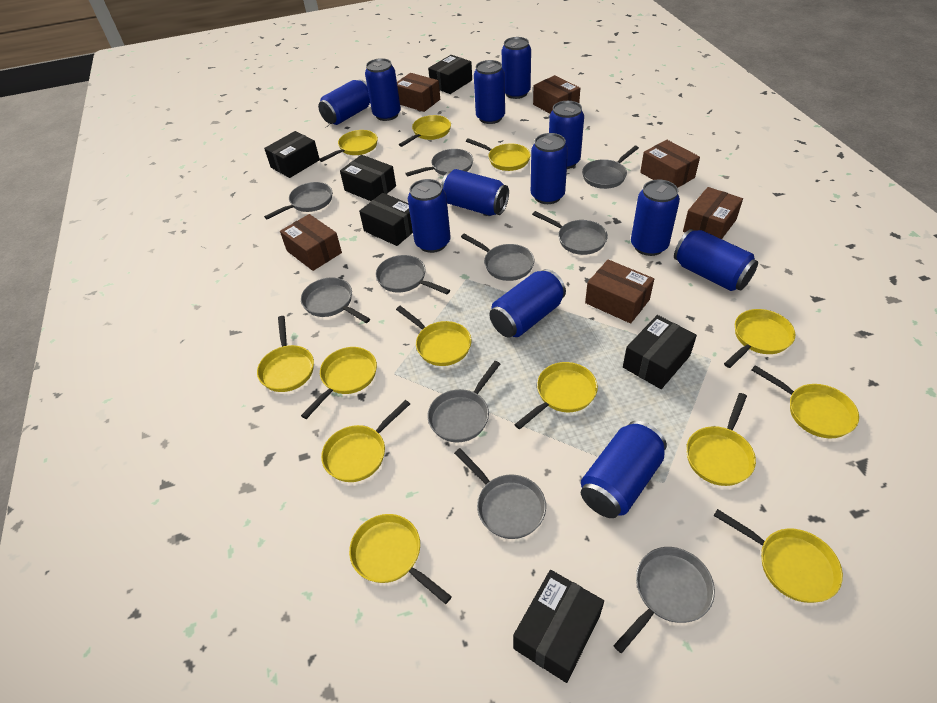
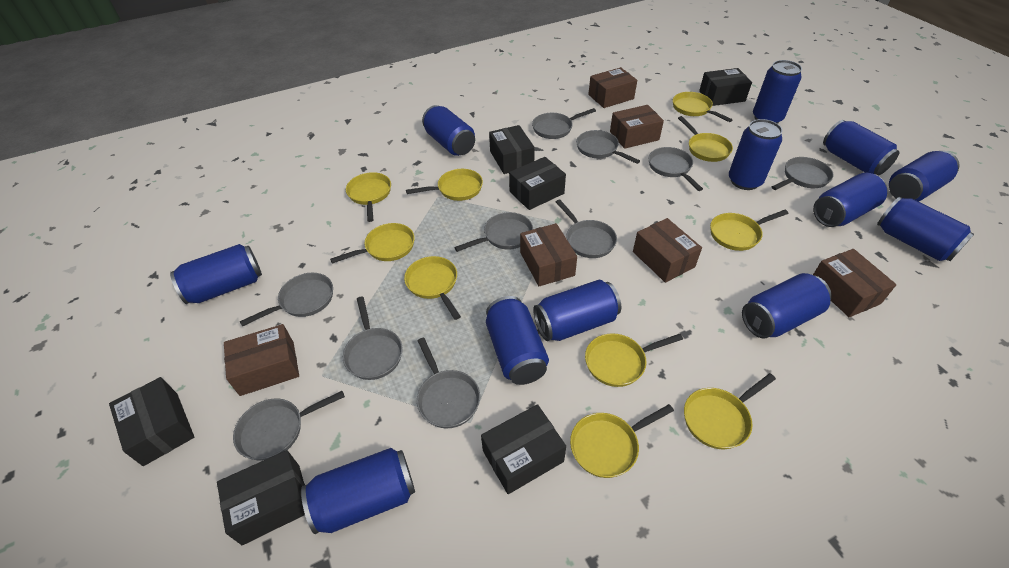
yellow pan: [257,316,314,392] [301,347,377,419] [319,130,378,162] [321,400,410,482] [349,514,452,604] [396,306,471,366] [399,115,451,147] [466,138,531,171] [514,362,598,429] [686,393,756,486] [714,509,843,603] [724,309,796,368] [752,365,859,438] = 13 -> [330,223,415,264] [346,172,391,222] [404,256,461,320] [406,169,483,201] [570,404,674,478] [585,333,683,387] [673,92,733,122] [678,116,733,162] [684,373,776,449] [710,210,789,251] = 10

